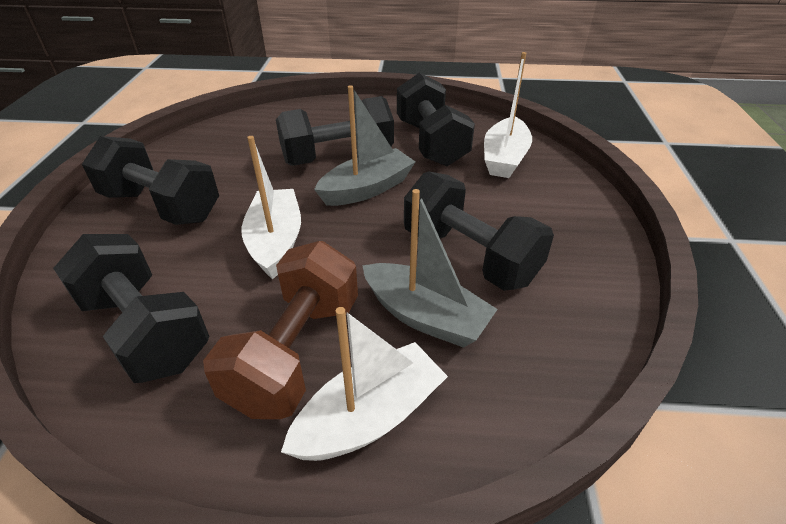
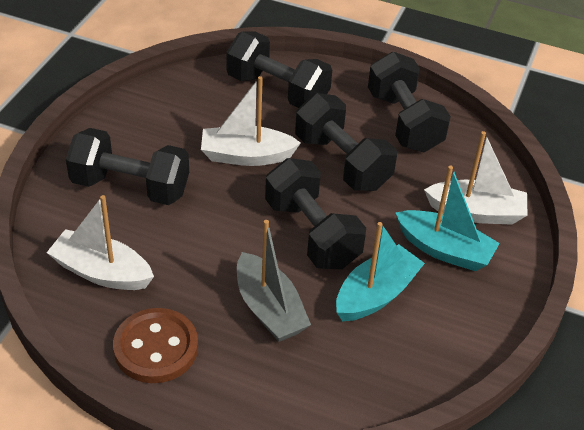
brown button: none = 0 -> [113,308,198,383] = 1
brown dumbbell: [203,241,358,419] = 1 -> none = 0
grey boat: [314,85,415,206] [362,189,498,348] = 2 -> [237,220,311,342] = 1
turquoise boat: none = 0 -> [336,222,425,321] [395,165,500,271] = 2

